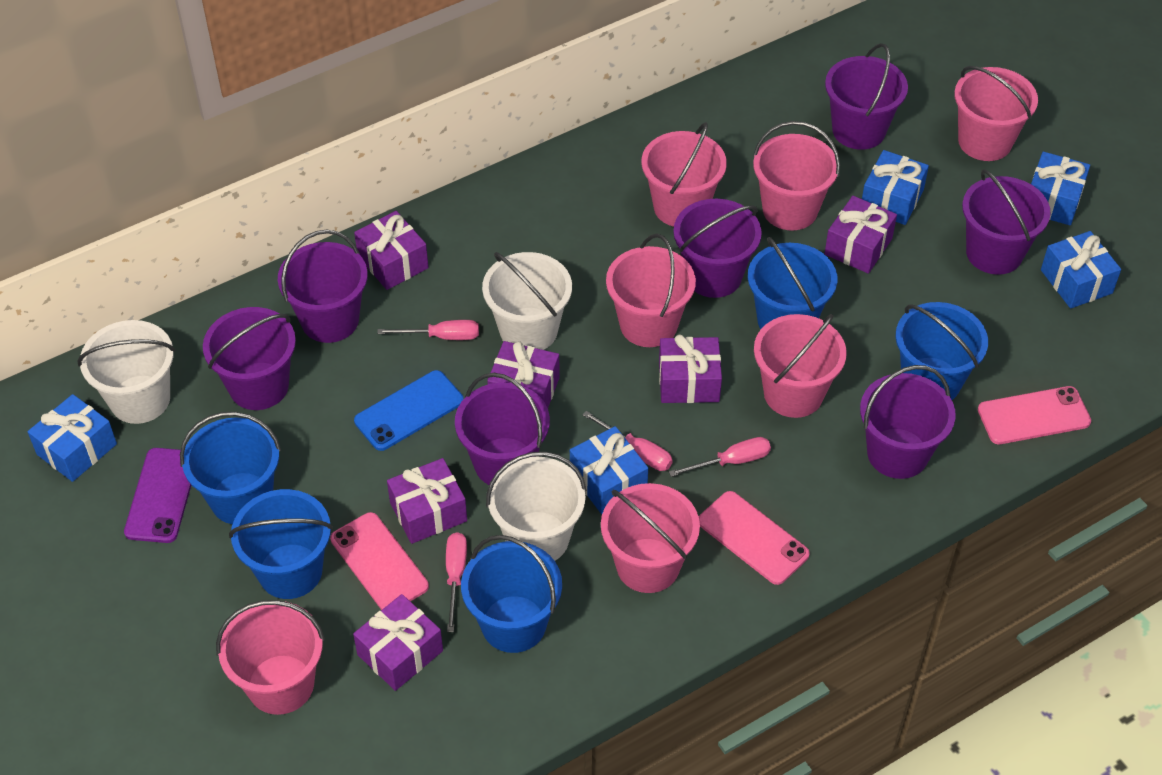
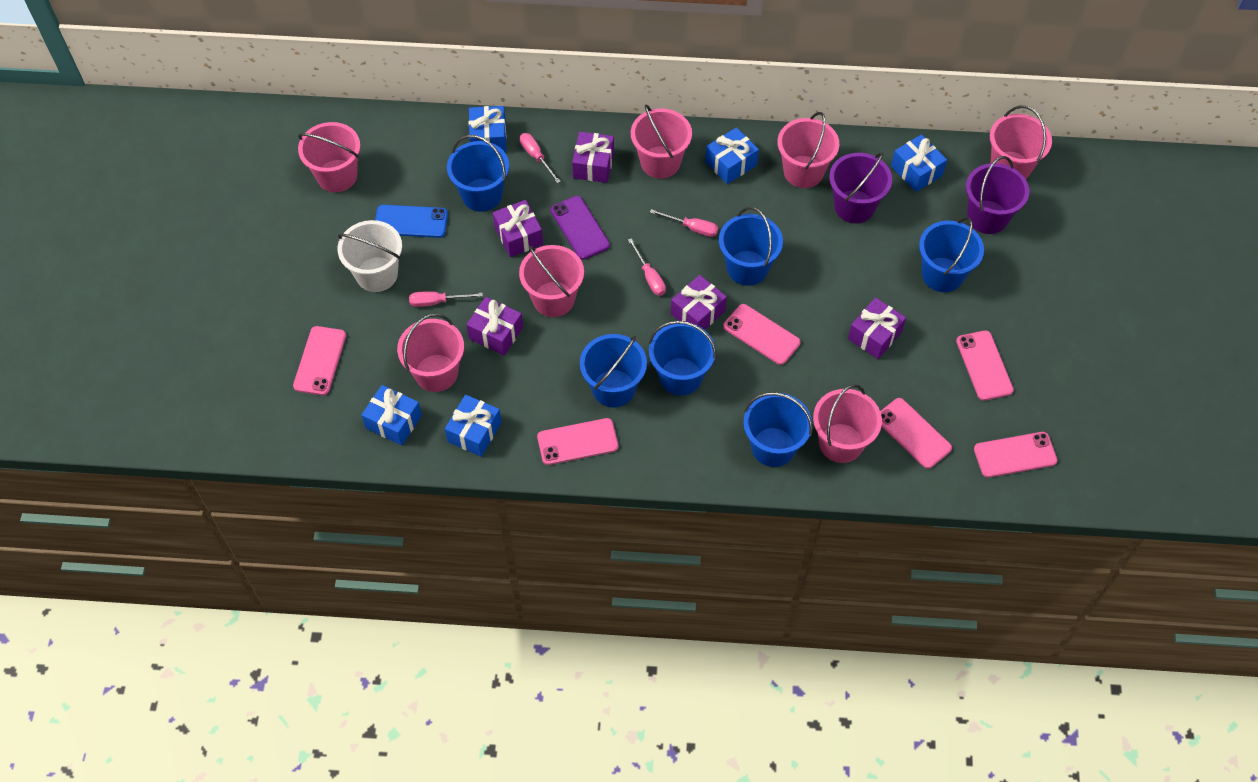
blue bucket: [180,412,281,524] [229,489,333,599] [461,535,562,653] [748,237,837,330] [895,302,988,400] = 5 -> [447,135,509,212] [580,334,647,407] [649,321,716,395] [719,207,783,286] [743,392,813,467] [919,217,984,292] = 6
pink phone: [330,512,429,610] [699,491,810,585] [978,386,1091,444] = 3 -> [293,326,346,395] [537,418,618,465] [723,304,801,365] [880,398,952,469] [956,330,1014,401] [974,432,1058,478] = 6
purple bucket: [203,307,296,410] [278,229,368,343] [455,373,550,485] [673,199,762,298] [825,43,908,150] [860,365,956,479] [962,169,1051,275] = 7 -> [829,152,892,223] [966,156,1029,234] = 2
purple gift: [353,594,443,691] [354,211,429,290] [387,458,467,544] [487,341,560,408] [659,335,722,403] [824,196,897,274] = 6 -> [466,297,523,356] [493,200,543,257] [572,132,614,183] [671,275,727,330] [848,297,906,359] = 5
white bucket: [77,320,175,424] [482,252,572,350] [486,452,587,561] = 3 -> [337,220,402,292] = 1

